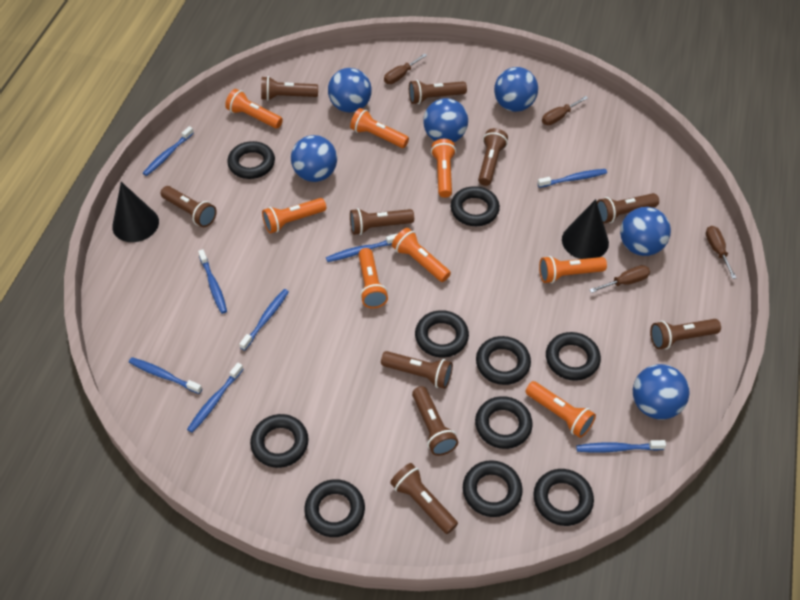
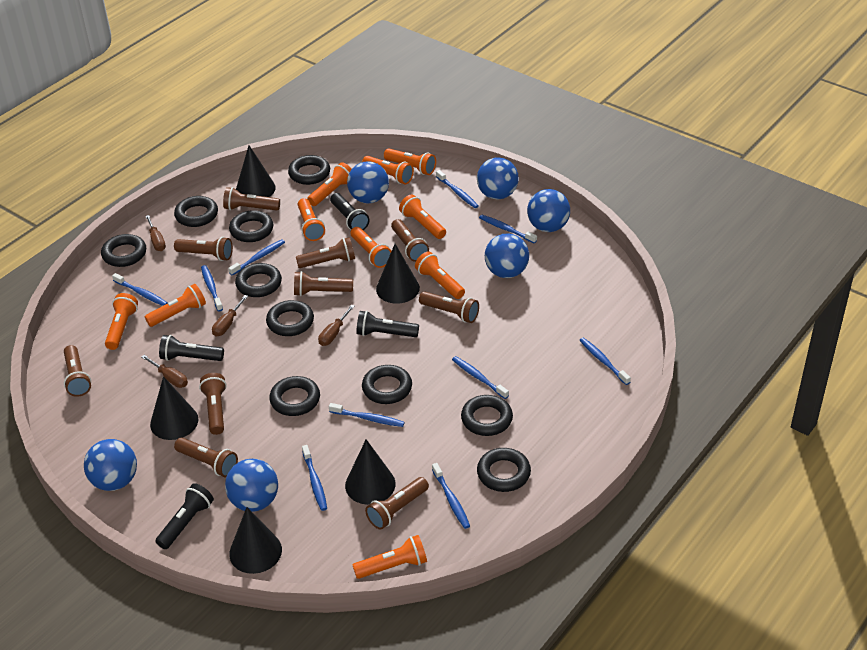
black cone: [112,182,159,242] [562,199,609,259] = 2 -> [150,376,198,440] [229,507,282,574] [236,145,276,197] [345,439,396,505] [376,244,420,304] = 5
black flashlight: none = 0 -> [155,483,214,549] [159,335,224,361] [330,193,369,230] [356,311,419,337] = 4
blue toothbrush: [129,357,202,394] [143,126,194,176] [187,363,243,433] [198,249,227,314] [239,289,289,351] [326,233,398,262] [537,169,607,188] [576,440,666,453] = 8 -> [112,273,167,306] [201,265,223,311] [228,239,285,276] [302,445,327,511] [329,403,405,427] [432,463,470,529] [436,170,479,208] [452,356,509,399] [479,215,537,243] [579,338,631,385] = 10
orange flashlight: [225,89,283,128] [262,198,326,233] [350,108,409,148] [358,248,388,308] [392,228,451,282] [431,139,456,198] [525,381,596,438] [539,256,607,283] = 8 -> [105,293,138,350] [145,284,206,327] [298,198,325,241] [307,163,351,206] [350,227,391,268] [353,535,427,579] [362,156,414,184] [384,148,436,175] [399,195,446,239] [415,251,465,299] = 10

